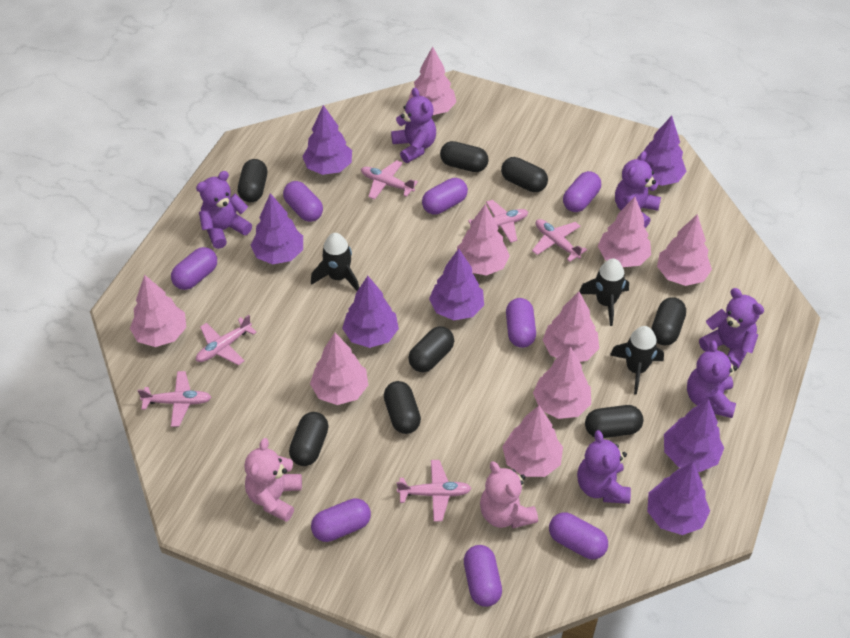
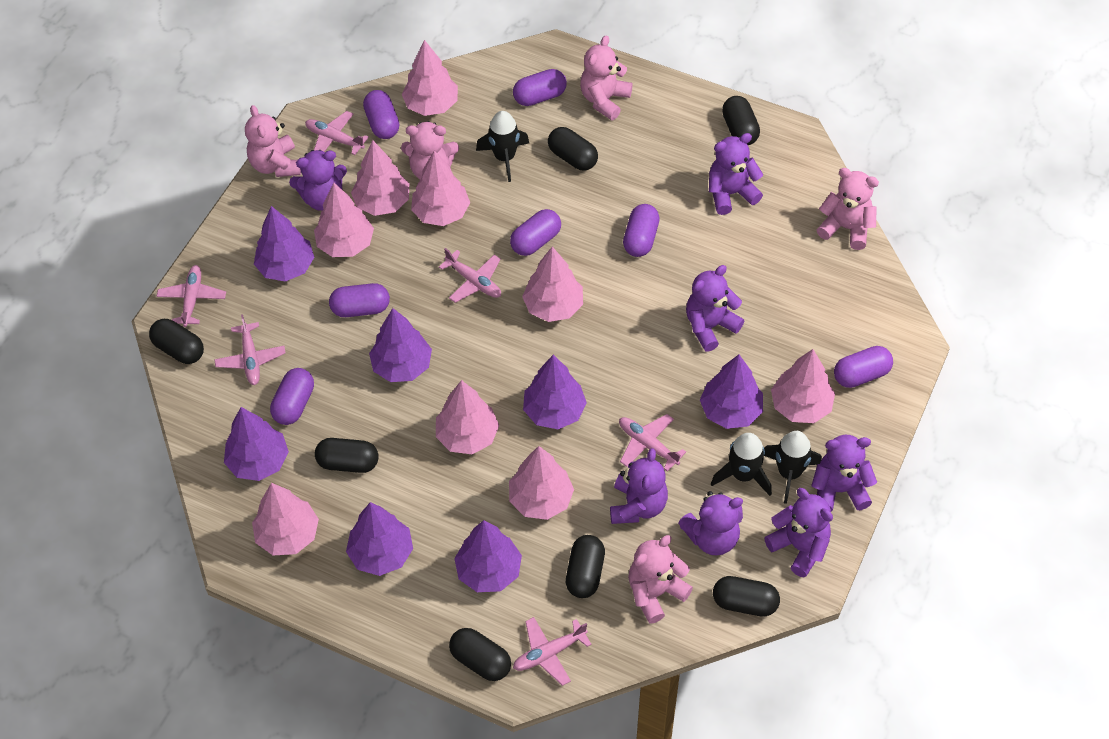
black capsule: [238,159,267,202] [289,412,328,466] [384,381,421,434] [408,326,454,372] [440,141,489,172] [501,157,548,192] [585,405,643,438] [651,297,686,345] = 8 -> [149,319,204,364] [315,438,379,473] [449,628,511,681] [548,127,598,171] [566,535,605,598] [713,576,780,617] [722,96,760,145] = 7
pink teddy bear: [244,438,302,522] [480,461,538,529] = 2 -> [245,105,301,177] [401,121,459,179] [580,36,633,120] [628,535,693,624] [817,168,879,250] = 5
purple capsule: [171,247,217,290] [283,181,323,222] [311,498,371,542] [422,178,468,215] [464,545,502,607] [506,298,536,348] [549,512,608,559] [563,171,601,212] = 8 -> [270,368,314,425] [329,283,390,317] [363,90,399,139] [510,209,561,256] [513,69,567,106] [623,204,660,257] [834,346,893,388] = 7
purple teddy bear: [196,171,252,249] [391,88,436,163] [577,430,631,504] [615,151,661,228] [687,341,737,418] [699,288,764,369] = 6 -> [289,150,347,211] [610,448,668,524] [678,491,743,556] [686,265,744,352] [709,133,764,215] [764,488,833,578] [811,435,877,511] = 7

